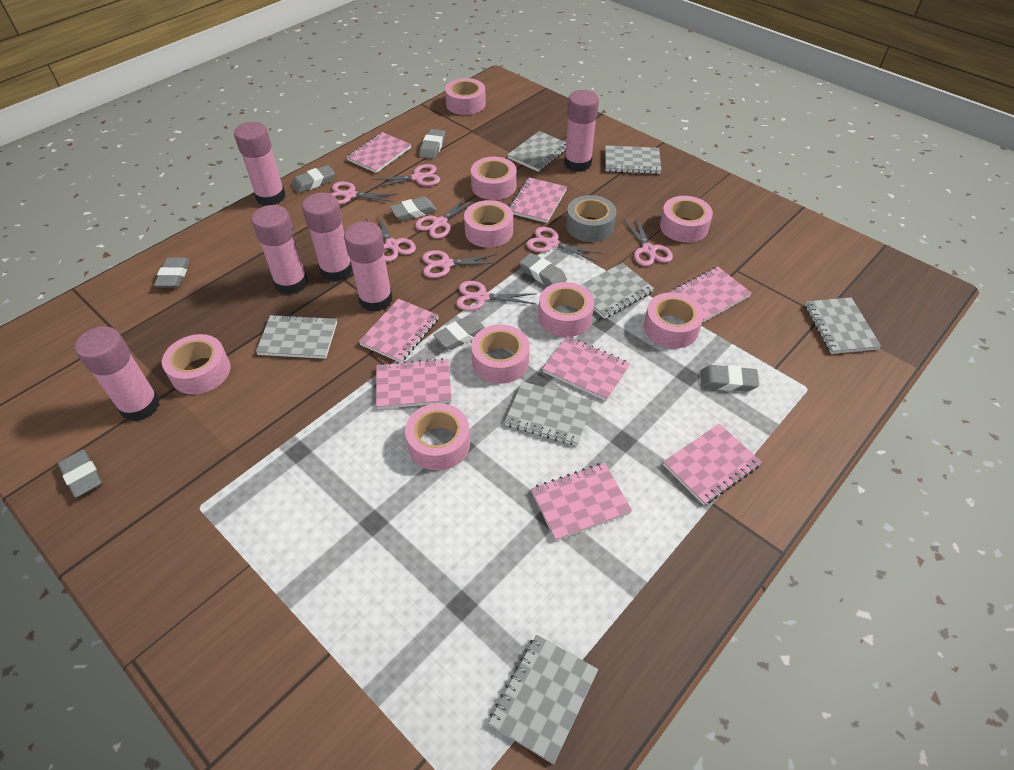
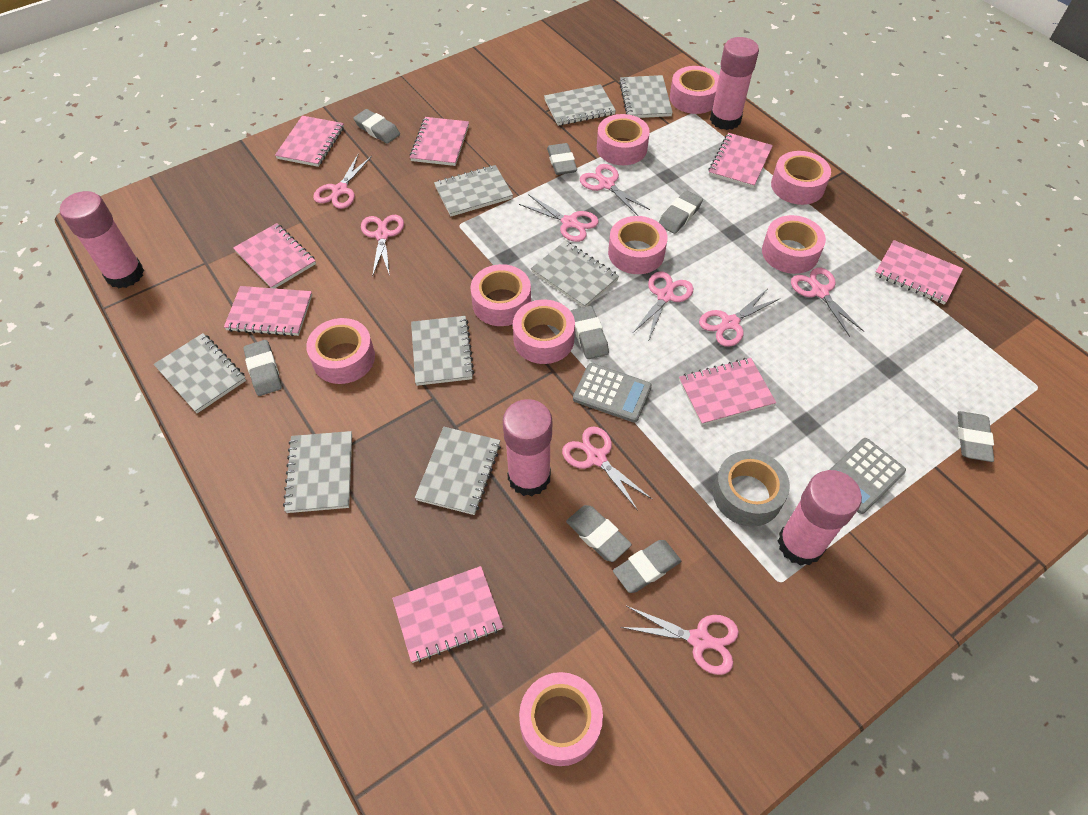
grey calculator: none = 0 -> [573,363,652,422] [830,438,906,514] = 2
grey notebook: [256,314,337,359] [488,634,598,764] [504,381,593,446] [507,131,566,172] [581,263,654,319] [605,145,661,174] [805,297,881,354] = 7 -> [154,333,246,413] [283,431,352,513] [411,316,474,386] [415,427,501,515] [434,165,513,216] [531,241,619,307] [544,84,616,126] [619,75,673,118] = 8
pink glue stick: [75,326,160,421] [234,122,285,206] [251,205,308,295] [302,192,353,281] [344,221,393,312] [564,90,599,172] = 6 -> [60,191,144,288] [503,399,552,496] [710,37,759,130] [778,470,862,566] = 4
pink scissors: [331,181,398,204] [366,214,416,262] [371,164,440,188] [415,196,477,239] [422,250,499,278] [456,281,536,311] [526,227,602,262] [623,218,673,266] = 8 -> [313,155,372,209] [361,215,404,277] [519,194,599,242] [562,426,652,511] [580,164,650,216] [620,606,739,675] [632,271,693,339] [699,290,781,347] [791,268,864,337] = 9

